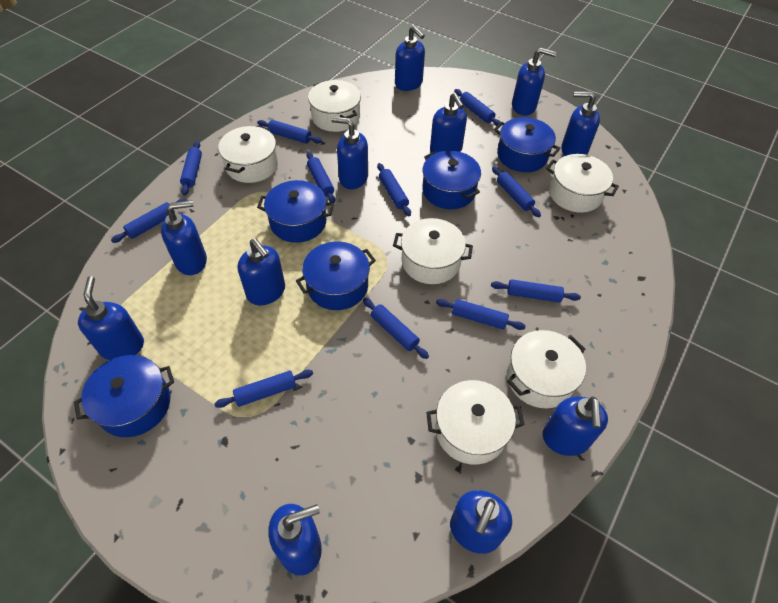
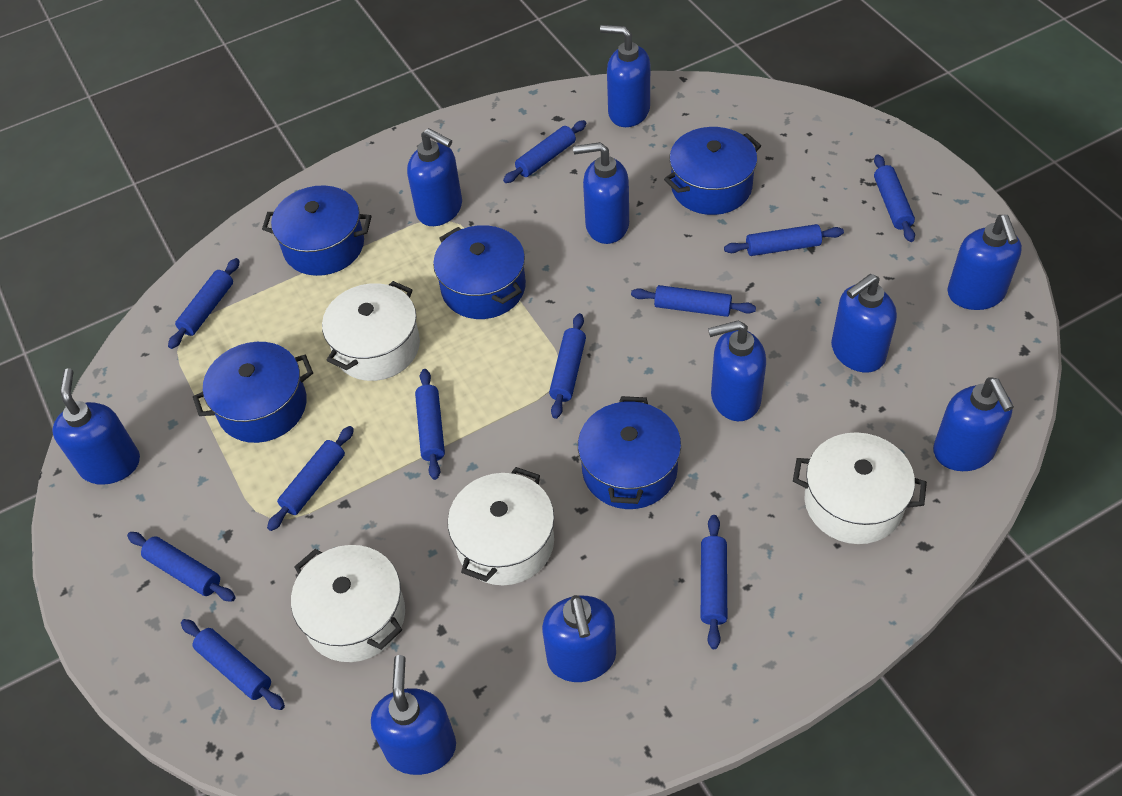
blue soap dispenser: [78,276,144,360] [161,200,207,275] [238,238,285,306] [268,504,322,575] [331,117,368,189] [395,26,425,91] [430,93,467,153] [450,490,512,554] [512,48,556,115] [543,397,608,456] [561,91,600,156] = 11 -> [52,368,140,485] [371,655,456,775] [407,128,462,226] [542,595,616,682] [573,142,629,244] [600,25,650,127] [708,320,766,421] [831,274,897,372] [933,377,1014,471] [947,215,1022,310] = 10
white pot: [218,126,278,183] [308,80,361,132] [393,218,473,284] [426,380,525,465] [507,330,586,408] [546,154,619,213] = 6 -> [291,545,405,662] [322,281,420,381] [448,467,554,585] [793,432,927,544] = 4

